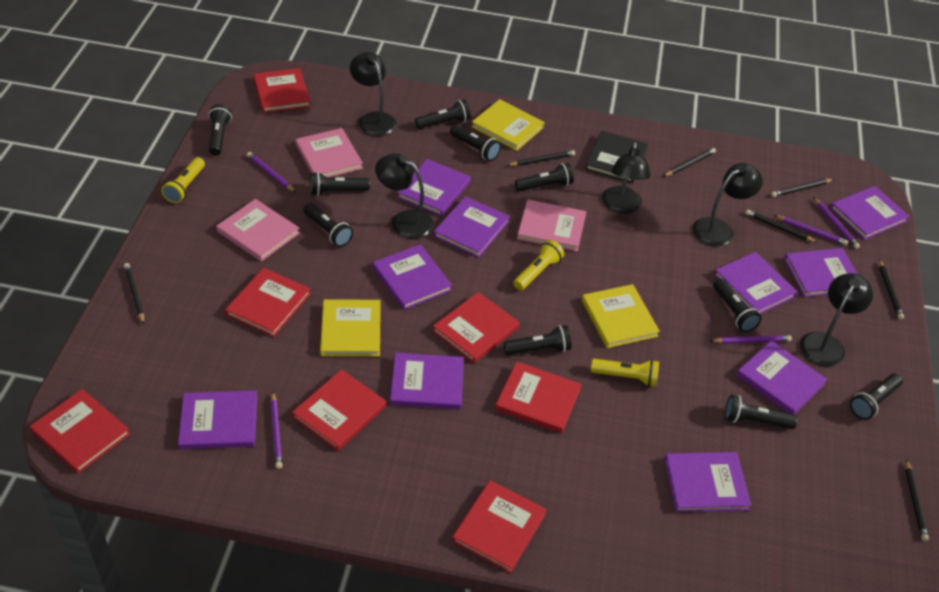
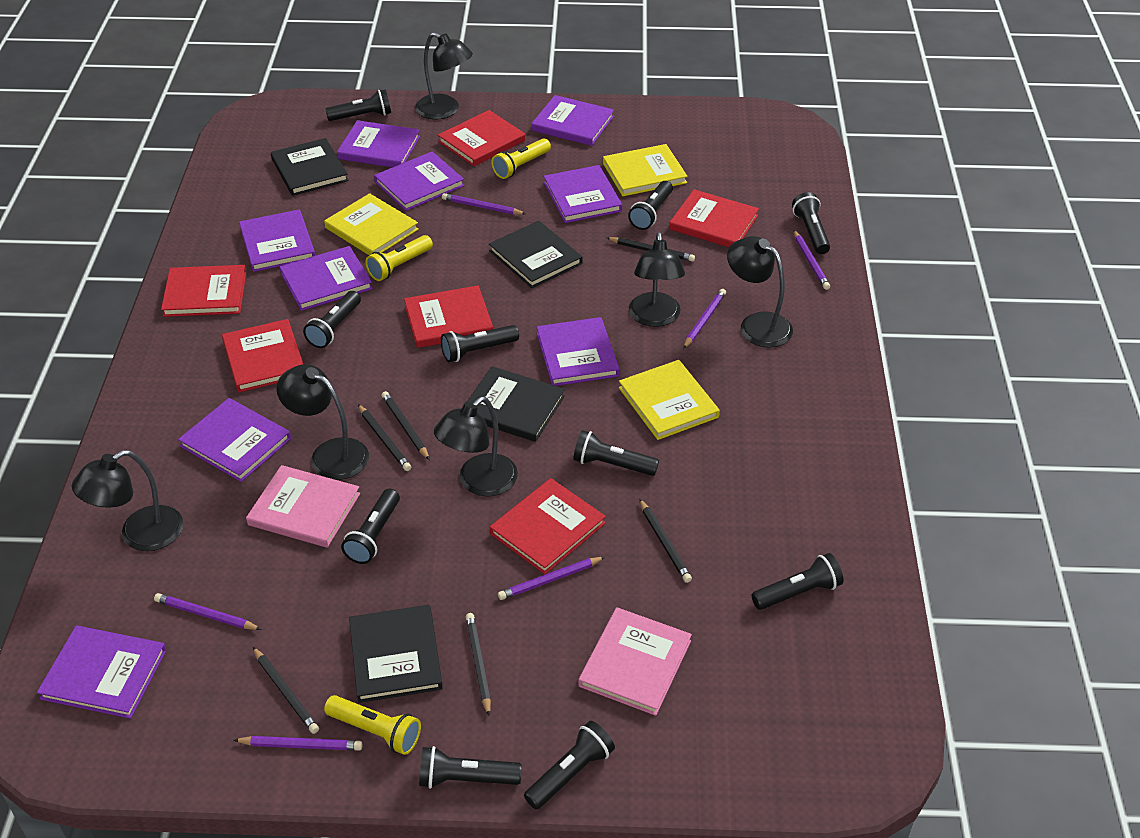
black book: [585,131,648,183] = 1 -> [271,138,349,196] [349,605,443,703] [467,366,565,442] [489,221,583,288] = 4
black lamp: [350,52,397,137] [375,153,434,239] [602,142,651,214] [693,163,763,246] [800,273,873,367] = 5 -> [72,450,183,551] [276,364,369,480] [415,32,473,120] [434,397,518,497] [629,232,685,327] [727,236,793,348] = 6
black pencil: [124,263,144,324] [507,150,575,166] [664,148,716,176] [745,209,818,243] [771,179,834,197] [879,259,904,320] [906,459,929,541] = 7 -> [253,647,319,734] [358,404,411,471] [382,391,430,460] [466,613,491,716] [607,237,695,262] [639,499,692,583] = 6
pink book: [216,199,300,262] [296,128,363,178] [517,200,586,252] = 3 -> [246,465,360,548] [578,607,692,716] = 2
purple book: [178,391,257,449] [373,244,452,310] [390,353,464,410] [397,159,471,217] [433,196,510,258] [664,452,751,513] [714,252,797,314] [736,340,827,414] [784,248,857,297] [830,186,910,240] = 10 -> [37,626,166,719] [178,398,291,482] [239,210,315,272] [280,246,373,311] [337,120,420,167] [374,151,464,211] [531,95,614,146] [536,317,620,386] [543,165,622,223] = 9
purple pencil: [247,152,296,192] [271,392,283,469] [710,335,792,344] [774,215,848,245] [813,197,860,249] = 5 -> [154,593,262,630] [234,736,362,751] [442,193,526,215] [498,557,605,600] [683,289,726,349] [794,230,830,290] = 6
red book: [30,389,130,474] [225,268,311,337] [254,68,310,113] [292,369,386,451] [433,292,520,363] [452,480,547,573] [495,361,582,433] = 7 -> [161,265,246,317] [222,319,303,392] [404,285,493,348] [438,110,525,166] [490,478,606,574] [669,189,759,247] = 6

